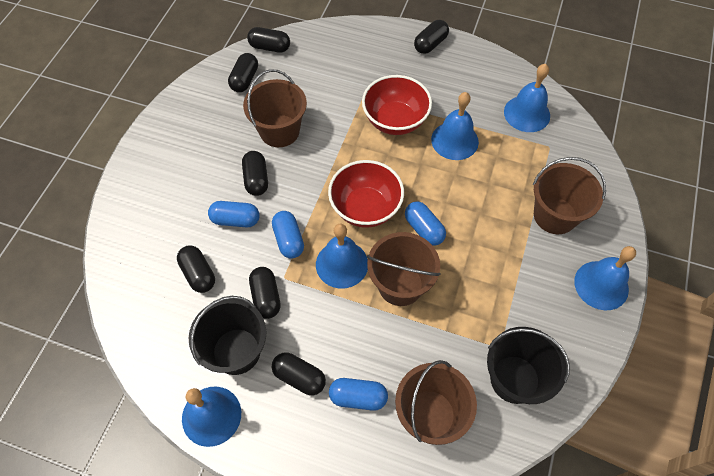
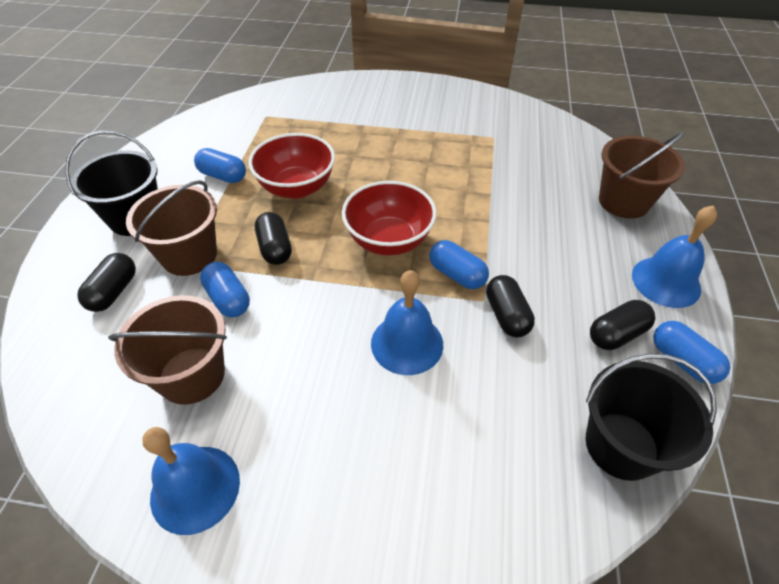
black capsule: [177,245,215,293] [228,53,258,92] [242,151,268,196] [247,27,290,53] [249,267,281,319] [272,352,326,395] [414,20,449,54] = 7 -> [77,253,136,312] [255,212,292,265] [486,275,535,338] [590,300,655,350] = 4
blue bell: [182,387,241,447] [316,224,368,289] [431,92,479,160] [504,64,550,132] [574,246,636,310] = 5 -> [142,427,240,535] [371,270,443,375] [632,205,717,308] = 3
brown bucket: [243,69,307,147] [367,232,441,306] [395,360,477,445] [533,157,606,234] = 4 -> [108,295,227,405] [126,180,217,276] [599,132,685,219] = 3

